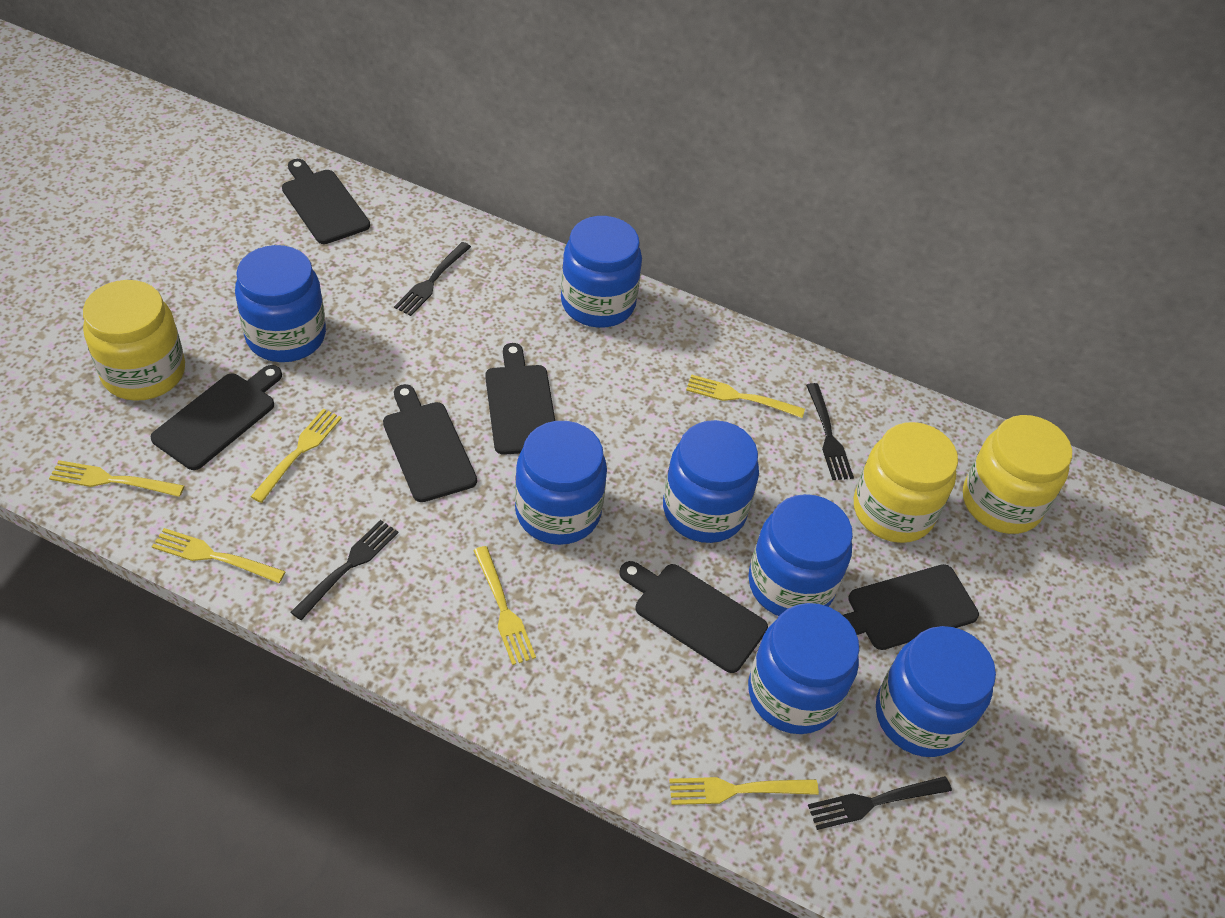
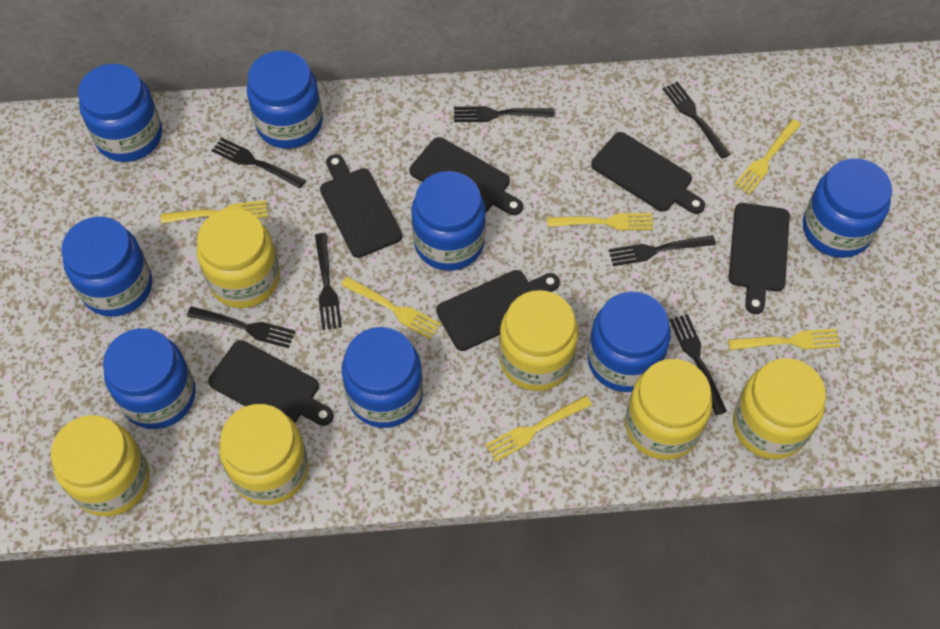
black fork: [290,520,398,620] [394,242,471,316] [806,383,854,480] [808,776,952,830] = 4 -> [187,306,296,348] [211,137,306,188] [315,233,342,330] [454,106,555,122] [609,235,716,266] [663,81,730,159] [670,314,727,415] = 7
blue jar: [235,245,326,362] [515,421,607,545] [561,216,642,328] [663,420,759,543] [748,494,853,616] [748,603,859,734] [876,626,996,757] = 7 -> [61,217,152,317] [78,64,162,162] [103,328,196,429] [247,51,323,149] [342,327,423,428] [411,171,486,271] [588,291,671,392] [803,158,892,258] = 8
yellow jar: [83,280,185,401] [854,422,958,543] [963,415,1072,534] = 3 -> [51,415,150,517] [197,208,280,308] [219,404,308,505] [499,290,578,391] [625,359,712,460] [733,358,826,459] = 6

